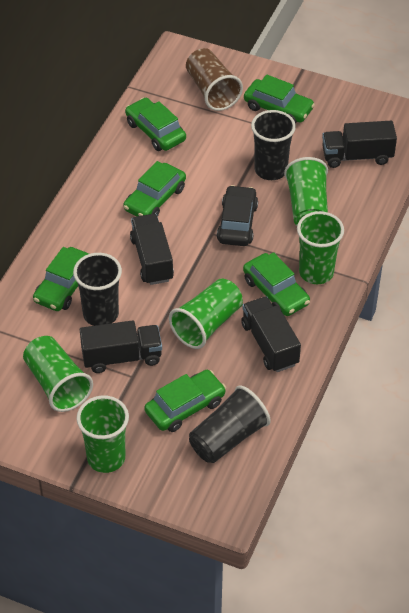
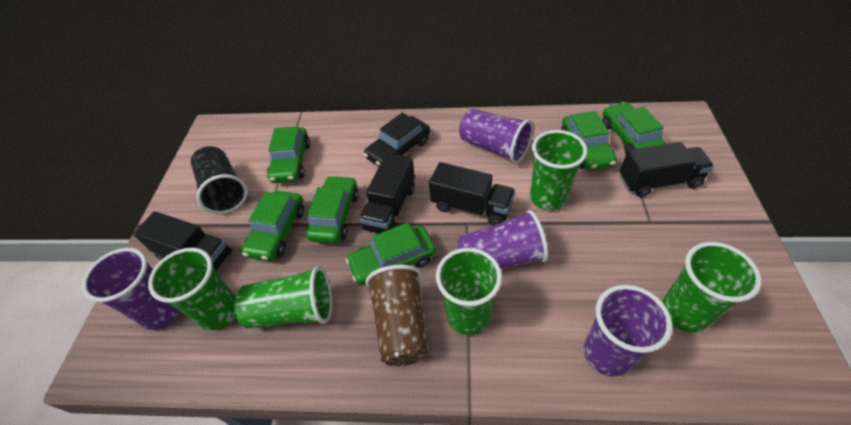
black cup: [73,253,122,326] [189,385,270,463] [251,110,296,180] = 3 -> [191,146,248,214] = 1
purple cup: none = 0 -> [82,248,180,330] [457,210,548,269] [459,109,533,164] [584,285,672,376] = 4

